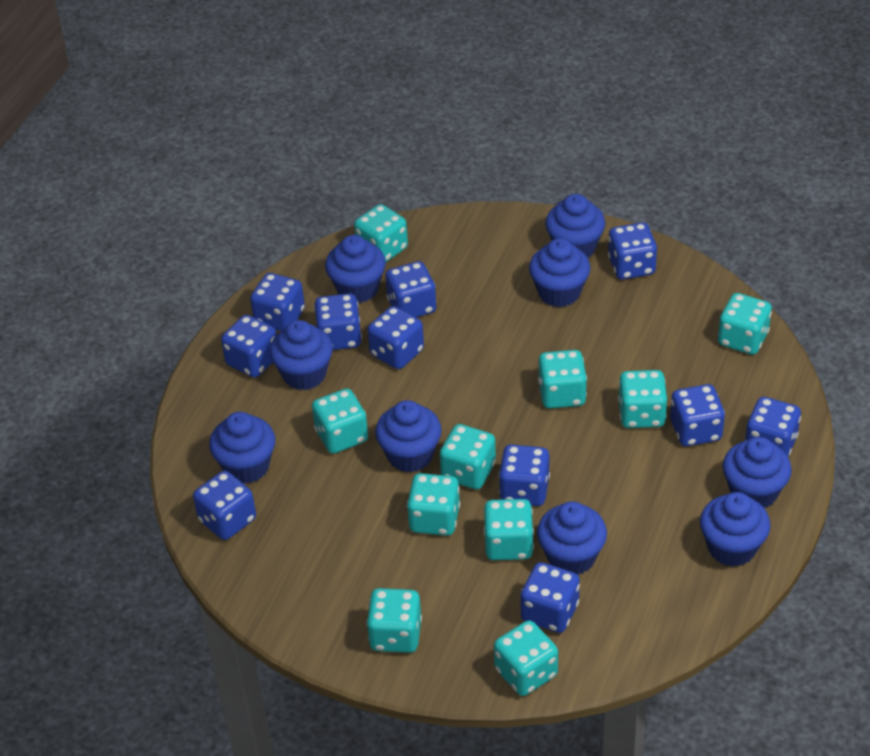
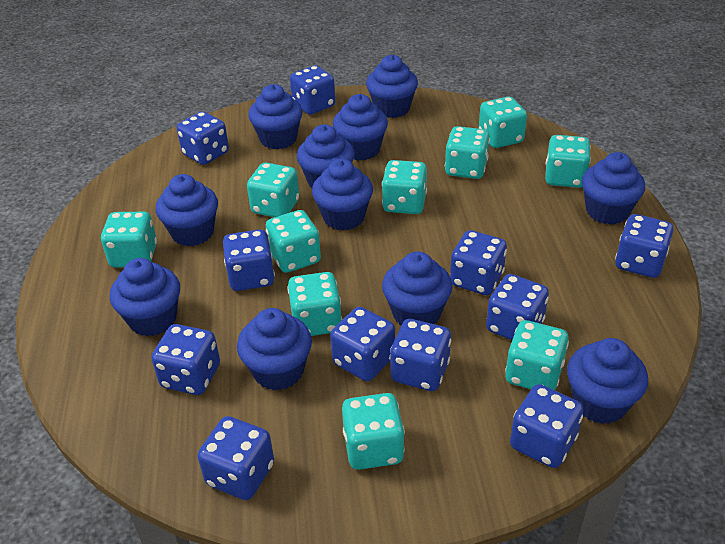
blue cupcake: [209,412,275,484] [270,320,333,390] [325,235,386,303] [375,400,442,472] [529,238,590,307] [537,501,607,575] [545,194,605,258] [700,492,771,567] [723,437,792,508] = 9 -> [110,258,180,336] [156,174,218,246] [237,308,312,391] [248,84,302,149] [297,124,355,188] [312,159,373,231] [333,94,388,160] [366,55,418,118] [382,251,453,326] [567,338,648,424] [582,152,645,225] = 11

